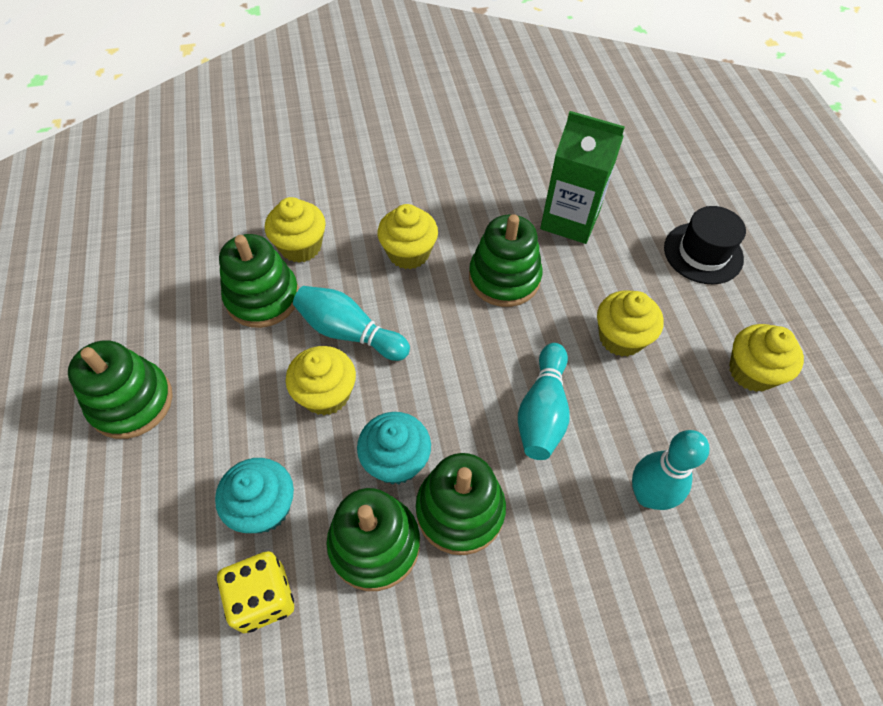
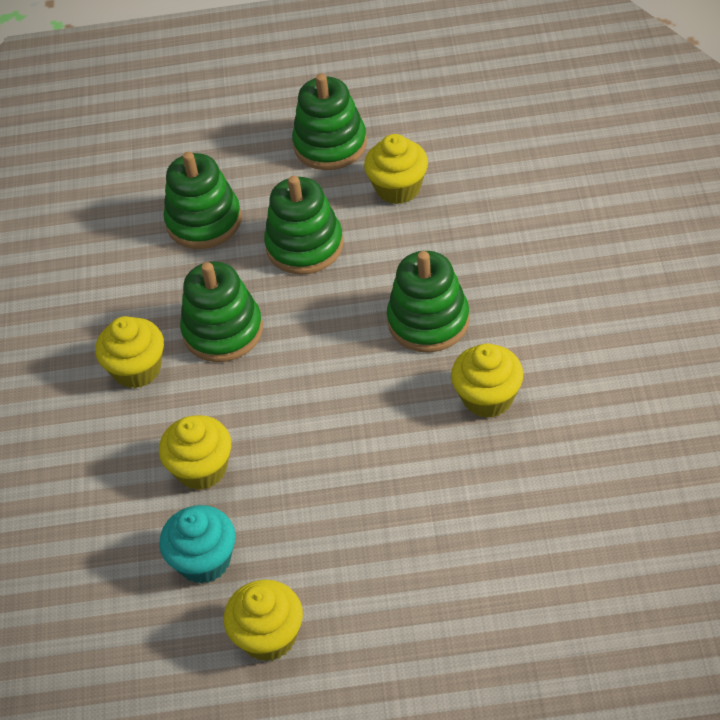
black hat: [664,206,746,284] = 1 -> none = 0
green carton: [540,111,625,244] = 1 -> none = 0
turquoise bowling pin: [293,286,410,361] [518,343,570,460] [632,430,710,510] = 3 -> none = 0
turquoise cupcake: [215,458,294,533] [357,412,431,485] = 2 -> [159,505,236,584] = 1
yellow dice: [217,551,294,633] = 1 -> none = 0

